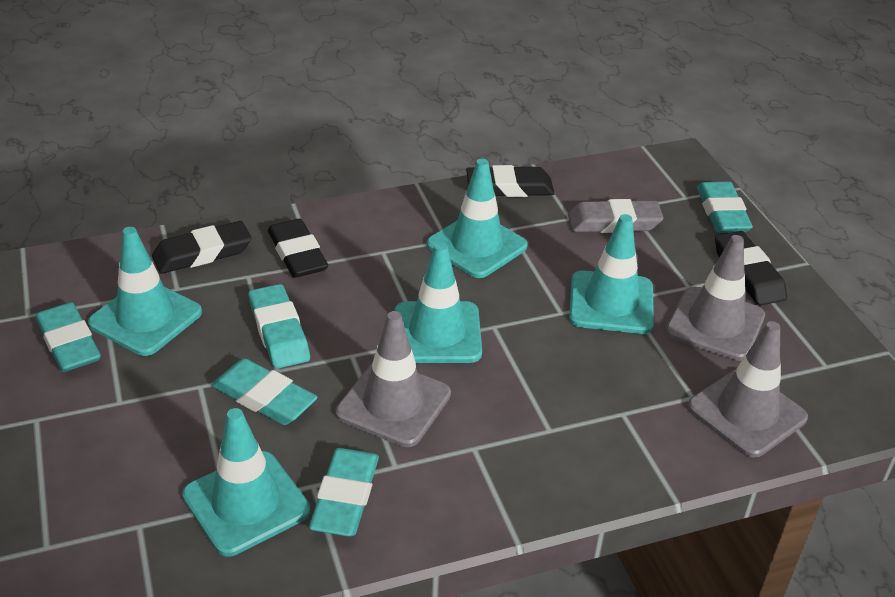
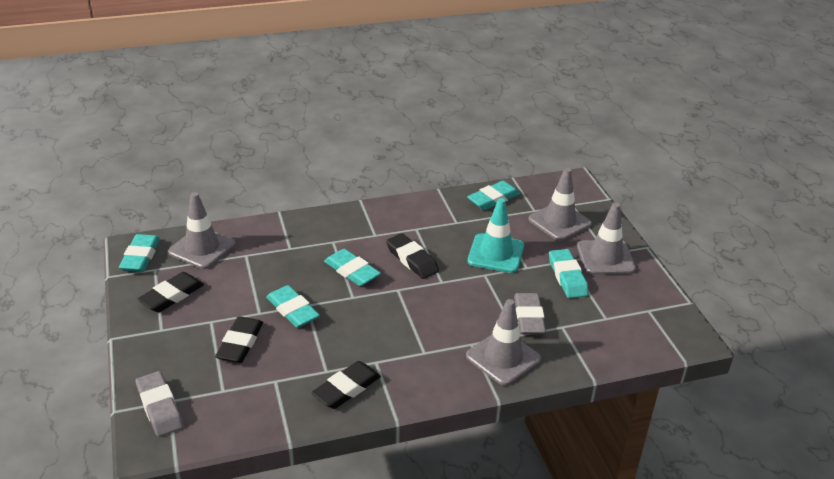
grey eraser: [568,199,664,233] = 1 -> [136,371,183,437] [514,293,546,334] = 2
grey traffic cone: [336,311,451,447] [666,235,765,361] [688,321,808,457] = 3 -> [168,192,236,269] [466,299,541,386] [528,168,592,241] [577,202,636,275] = 4
turquoise traffic cone: [88,227,202,356] [182,408,310,557] [395,242,482,363] [427,159,528,278] [569,214,654,334] = 5 -> [468,198,524,273] = 1

